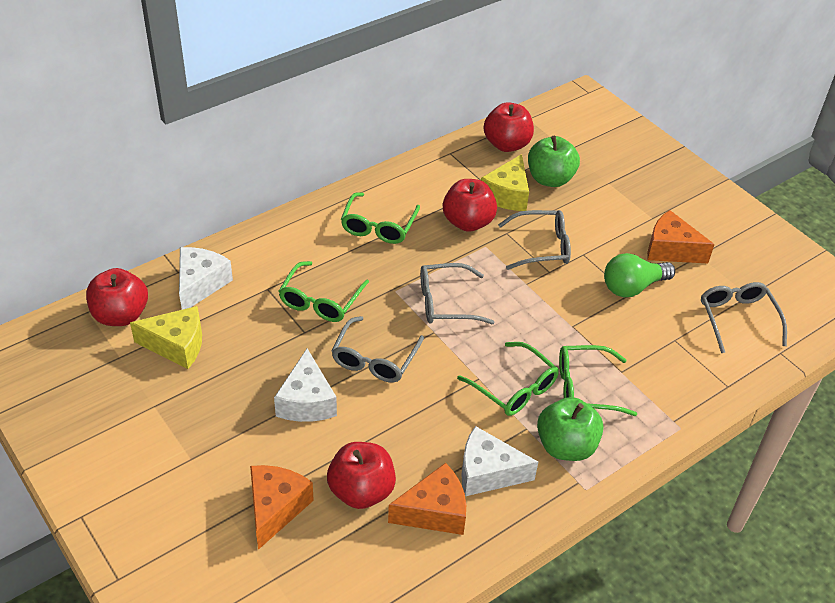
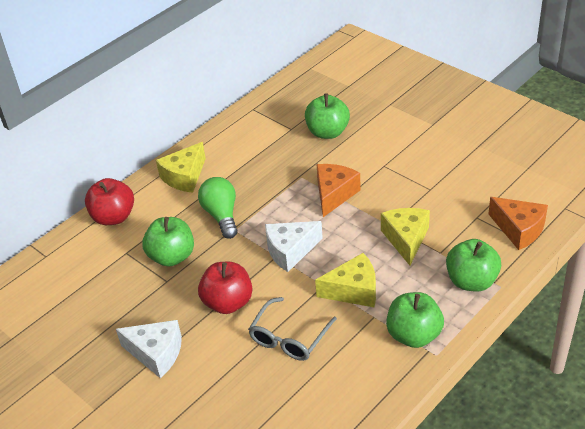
green apple: [528,136,580,187] [537,397,603,461] = 2 -> [142,217,194,267] [305,94,350,139] [386,292,444,348] [446,239,501,291] = 4
green glasses: [279,261,369,322] [341,192,420,244] [457,342,559,416] [559,345,637,416] = 4 -> none = 0
grey glasses: [332,316,424,382] [420,263,494,324] [498,210,571,270] [701,282,787,353] = 4 -> [248,297,337,361] = 1
orange cheese: [250,465,314,550] [388,463,466,535] [647,210,715,264] = 3 -> [316,164,361,217] [489,197,548,250] = 2
red apple: [86,268,148,326] [327,442,396,509] [443,179,497,232] [484,102,534,152] = 4 -> [85,178,134,225] [198,262,252,314] = 2
white cheese: [179,247,233,310] [274,348,337,422] [461,426,538,496] = 3 -> [116,320,182,378] [265,221,323,272] = 2
yellow cheese: [130,306,202,369] [481,154,529,211] = 2 -> [156,142,206,193] [315,253,376,307] [381,208,430,265] = 3

